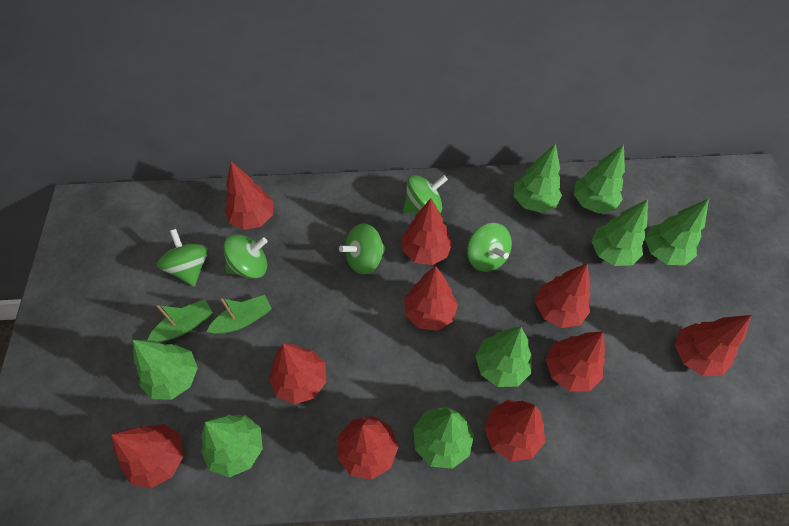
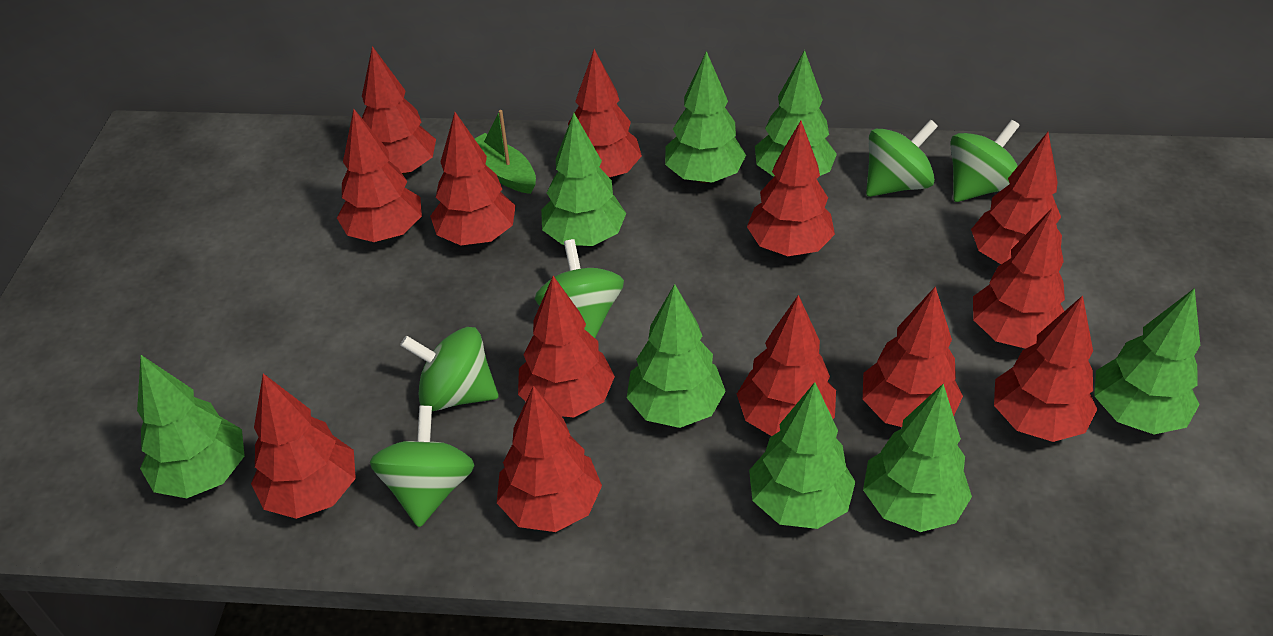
green boat: [148,299,213,342] [206,295,272,334] = 2 -> [475,110,536,194] = 1
red tree: [111,424,184,488] [225,161,274,230] [269,344,327,404] [337,416,398,480] [402,198,452,265] [404,266,458,331] [484,400,545,461] [535,264,590,328] [546,331,605,391] [675,315,751,376] = 10 -> [251,373,356,519] [337,109,422,242] [362,46,436,176] [430,112,516,245] [497,386,602,532] [518,276,615,417] [568,49,642,178] [737,295,836,436] [747,121,835,256] [863,286,963,427] [971,132,1062,264] [973,207,1065,349] [994,296,1097,442] = 13

